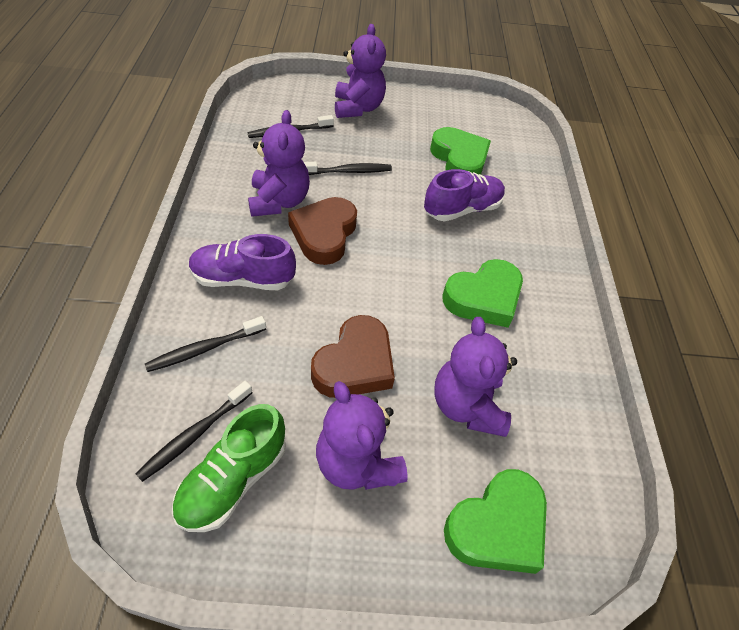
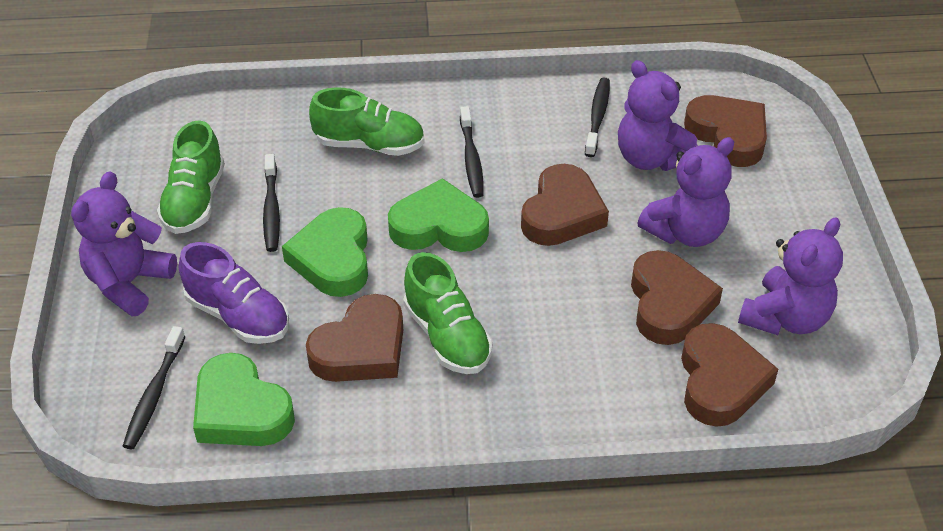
brown heart: [288,197,357,265] [311,315,395,398] = 2 -> [306,294,403,382] [521,164,609,246] [631,250,723,345] [681,323,778,427] [684,95,767,167] = 5
green shoe: [172,404,286,532] = 1 -> [157,120,225,234] [309,88,425,156] [403,252,493,374] = 3
purple shoe: [189,234,296,290] [424,169,505,222] = 2 -> [179,242,289,344] = 1

